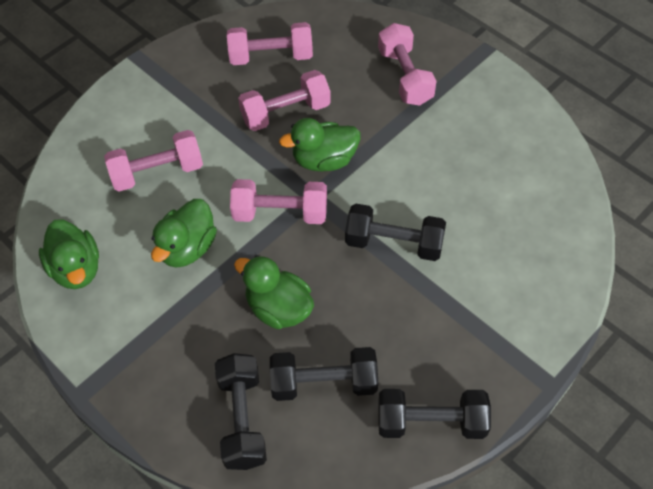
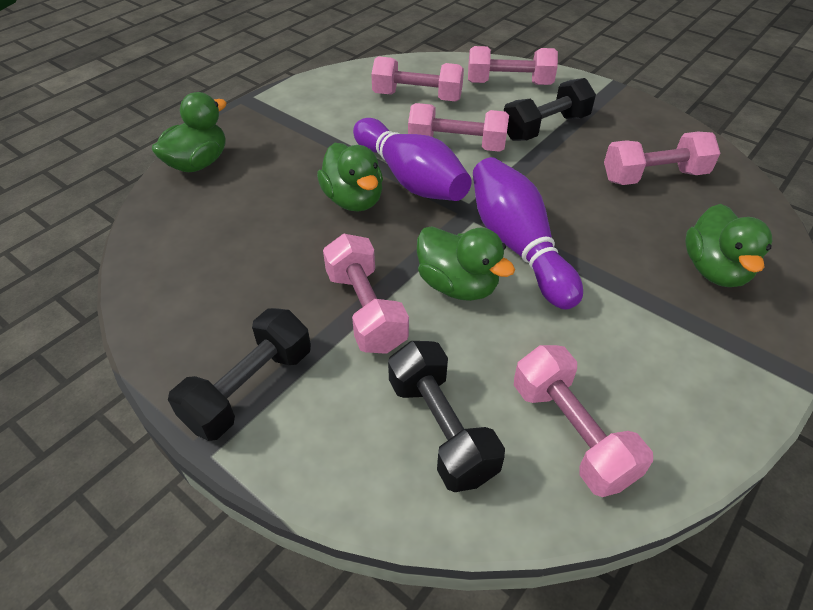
black dumbbell: [215,353,267,470] [270,347,378,401] [345,204,446,261] [378,389,491,439] = 4 -> [168,308,311,441] [388,341,505,492] [504,78,596,141] = 3
pink dumbbell: [104,130,203,192] [227,22,313,65] [230,179,327,224] [238,70,331,131] [378,23,437,106] = 5 -> [323,233,409,354] [371,56,464,101] [408,103,509,152] [468,46,558,85] [514,345,653,497] [604,132,720,185] = 6
purple bowling pin: none = 0 -> [353,118,471,201] [473,157,583,309] = 2

